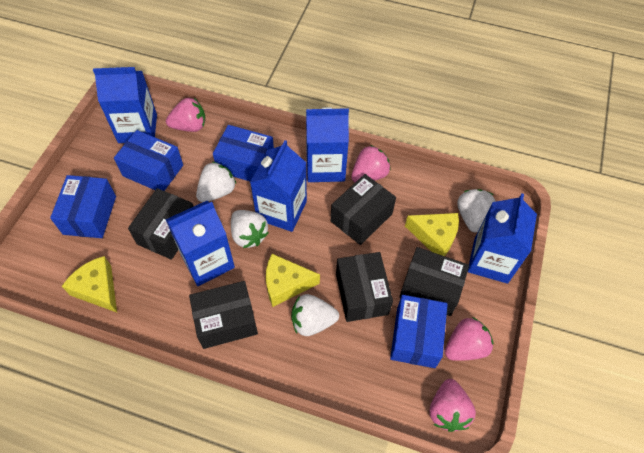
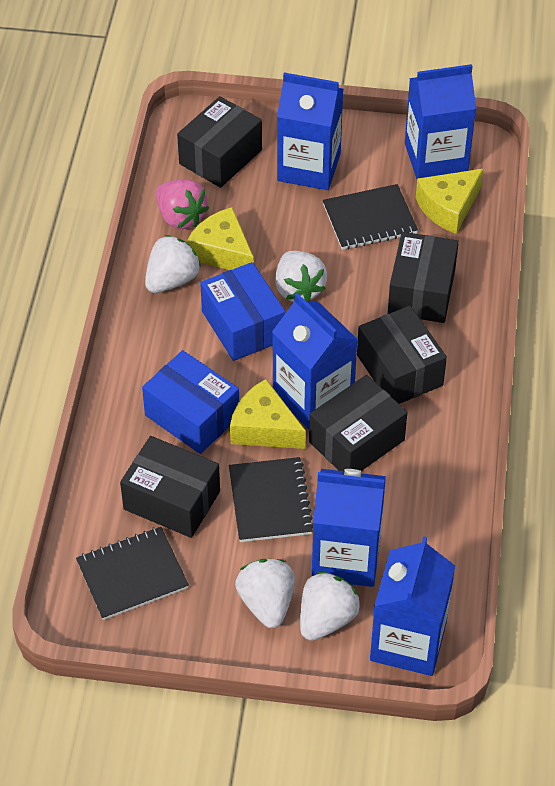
black notebook: none = 0 -> [76,527,189,620] [229,457,313,542] [323,184,418,250] = 3
blue box: [50,175,116,238] [114,130,183,191] [213,125,274,182] [390,295,448,368] = 4 -> [142,350,239,454] [200,262,285,361] = 2
pink strawberry: [166,98,206,132] [351,145,391,182] [430,379,476,432] [445,317,493,361] = 4 -> [156,179,209,229] = 1

